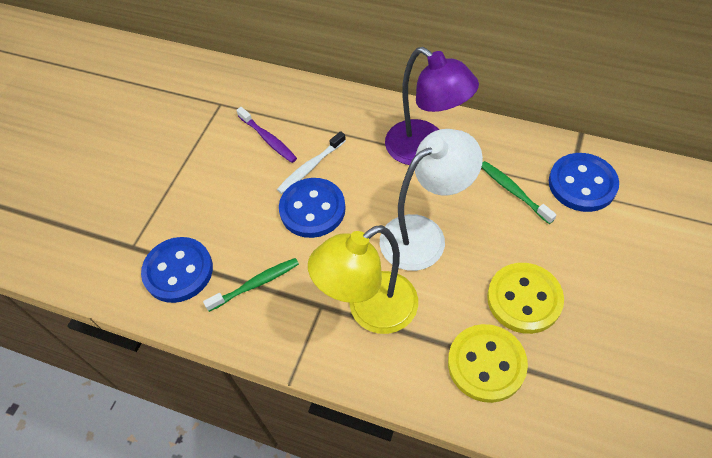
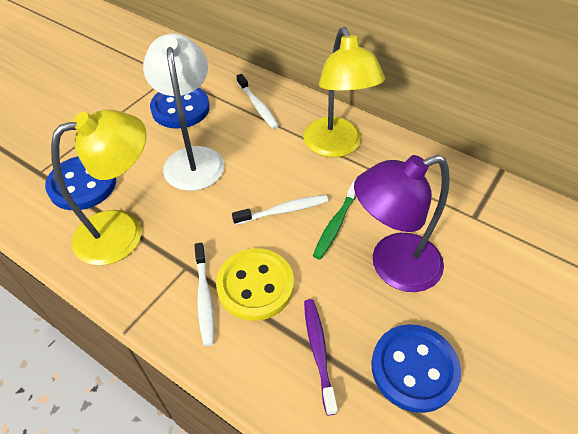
green toothbrush: [203,258,299,312] [482,161,557,224] = 2 -> [313,180,357,259] = 1
white toothbrush: [277,131,346,194] = 1 -> [194,243,214,346] [232,195,328,225] [237,74,279,129] = 3
yellow button: [448,324,528,403] [487,263,564,334] = 2 -> [216,248,294,321] = 1
yellow lamp: [308,225,418,334] = 1 -> [51,109,147,266] [303,27,385,158] = 2

